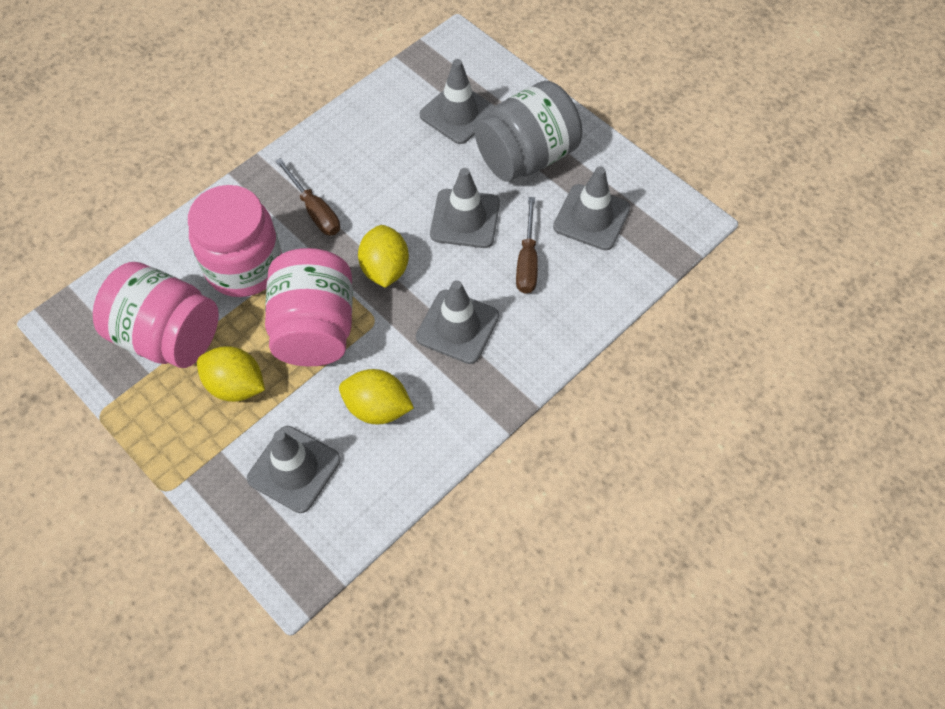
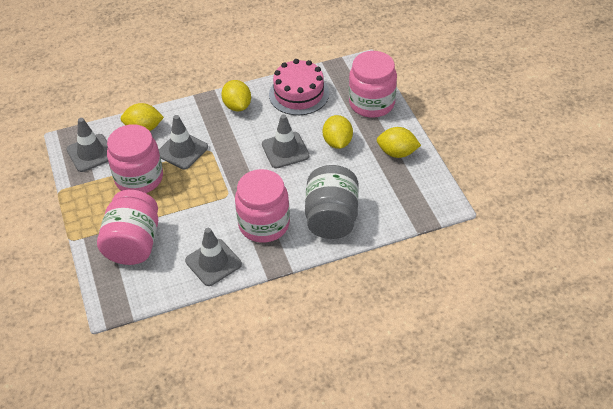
brown screwdriver: [275,158,340,236] [516,197,538,294] = 2 -> none = 0
grey traffic cone: [247,426,341,513] [416,280,499,364] [420,59,495,144] [430,168,500,248] [553,166,631,250] = 5 -> [66,118,108,172] [159,115,208,169] [185,228,242,286] [262,114,310,168] = 4
pink cake: none = 0 -> [269,59,329,115] = 1
pink jar: [93,262,219,368] [188,185,282,297] [265,248,353,367] = 3 -> [97,190,158,265] [107,124,163,193] [235,169,290,243] [349,51,397,118] = 4
yellow lemon: [197,346,265,402] [339,369,414,424] [358,225,409,288] = 3 -> [121,103,164,131] [221,80,251,112] [323,115,353,149] [377,127,421,158] = 4

